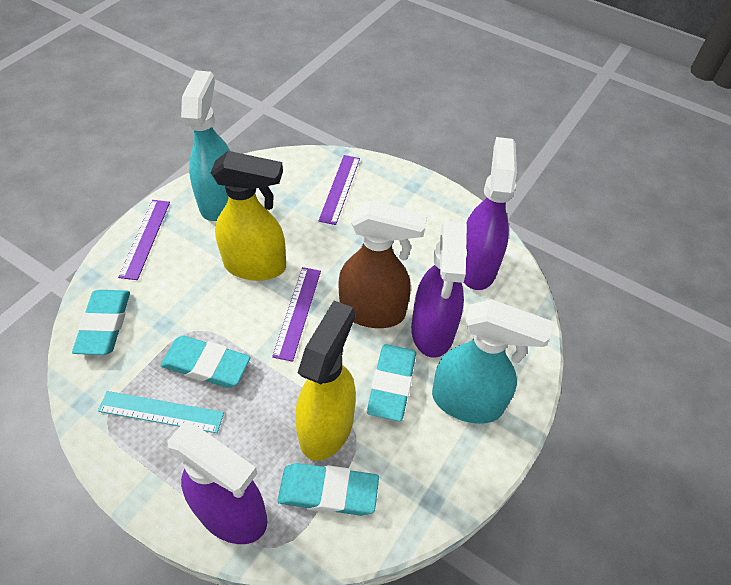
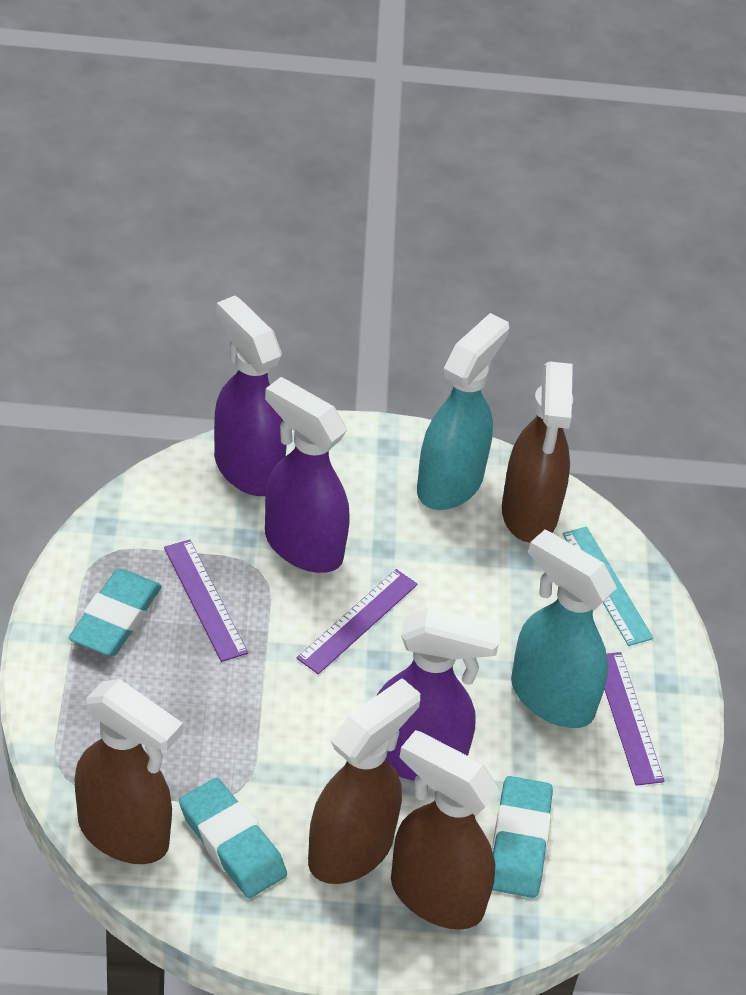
brown spray bottle: [339,200,427,328] = 1 -> [74,679,183,864] [308,678,420,884] [391,730,499,930] [502,362,573,543] = 4
turquoise eraser: [72,290,130,355] [160,336,251,388] [278,463,379,516] [367,344,416,421] = 4 -> [69,569,162,656] [179,778,287,898] [492,776,553,898] = 3
yellow spray bottle: [211,151,286,281] [295,301,356,461] = 2 -> none = 0

